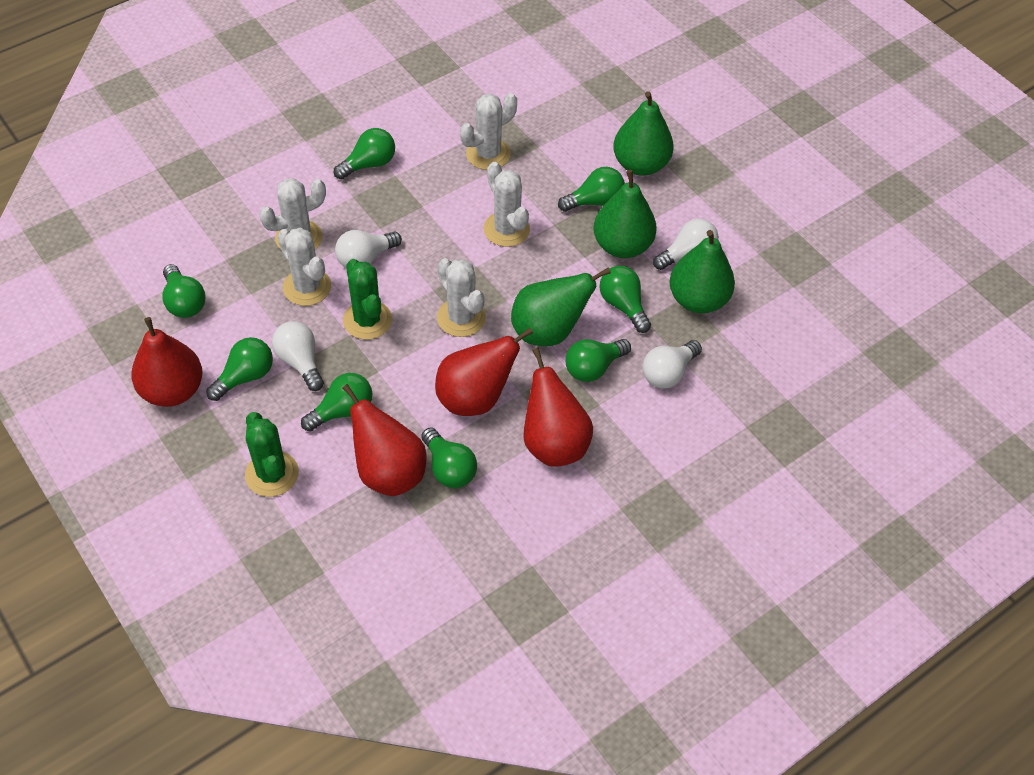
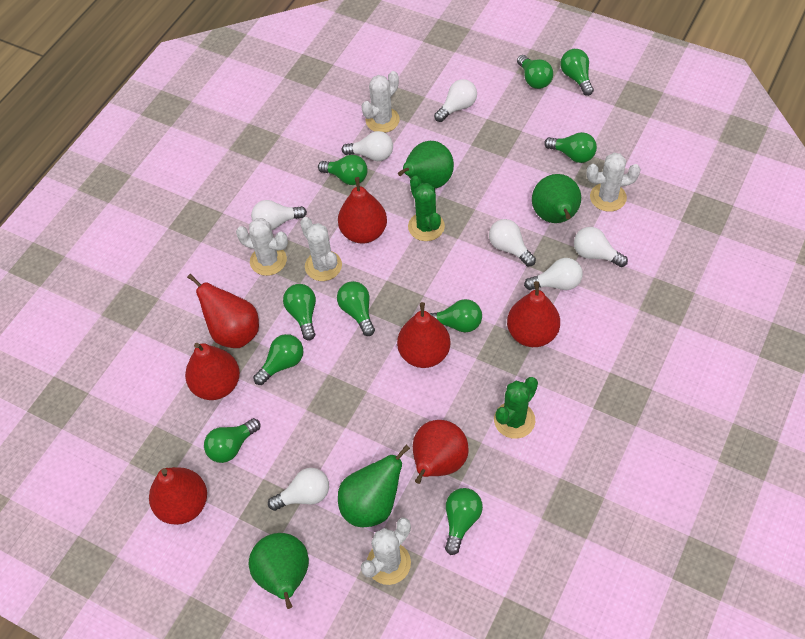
green light bulb: [162,264,206,318] [206,337,273,401] [301,373,372,431] [334,128,395,180] [421,428,477,488] [558,167,625,212] [566,339,631,382] [599,266,651,333] = 8 -> [204,418,260,463] [253,334,304,385] [283,284,316,340] [318,155,368,185] [337,281,375,336] [430,299,482,332] [445,488,483,555] [517,55,553,89] [544,132,597,163] [560,49,594,96] = 10
red pear: [131,317,203,407] [342,384,427,496] [435,327,533,416] [523,348,593,467] = 4 -> [149,467,207,525] [185,343,240,400] [187,274,259,348] [338,177,387,244] [397,302,450,368] [413,420,469,484] [507,281,560,347] = 7
white light bulb: [272,321,324,391] [335,230,402,268] [642,340,702,389] [653,218,719,270] = 4 -> [251,200,307,230] [268,468,329,511] [342,131,393,161] [434,79,477,122] [489,219,536,266] [524,258,583,290] [574,227,628,267] = 7

